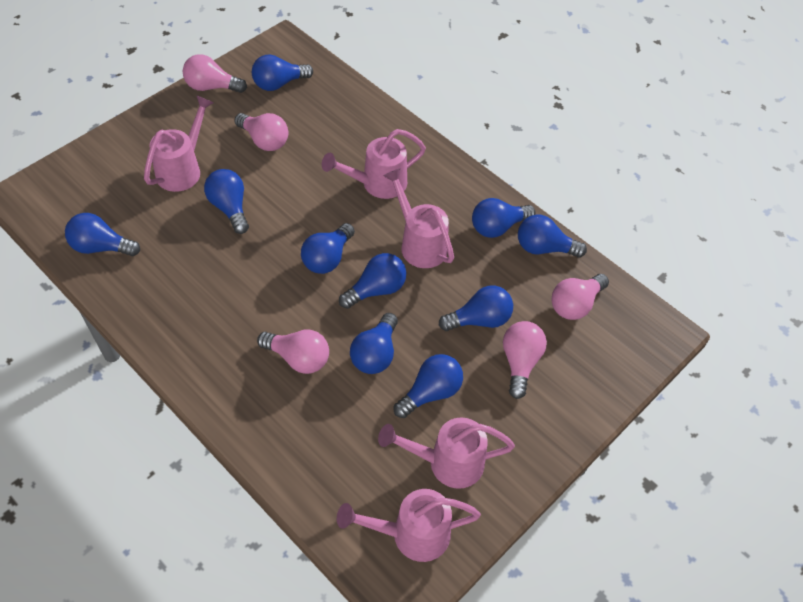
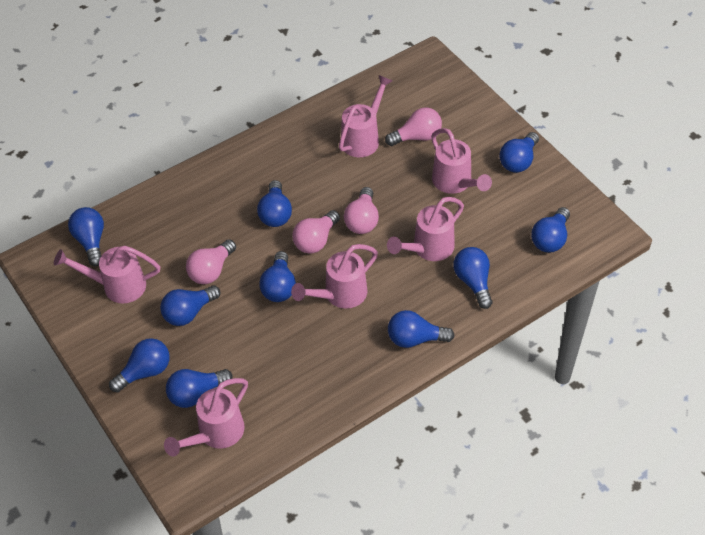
pink light bulb: [183,54,247,93] [234,113,288,151] [257,330,329,374] [503,321,547,399] [551,274,609,320] = 5 -> [186,239,236,284] [292,210,340,254] [344,187,379,234] [385,107,442,146] = 4
pink watering can: [144,95,214,192] [322,129,426,199] [337,489,481,562] [378,418,515,489] [383,168,454,268] = 5 -> [54,246,160,303] [164,378,248,456] [291,244,378,309] [339,75,392,157] [387,197,464,261] [431,128,492,194] = 6

